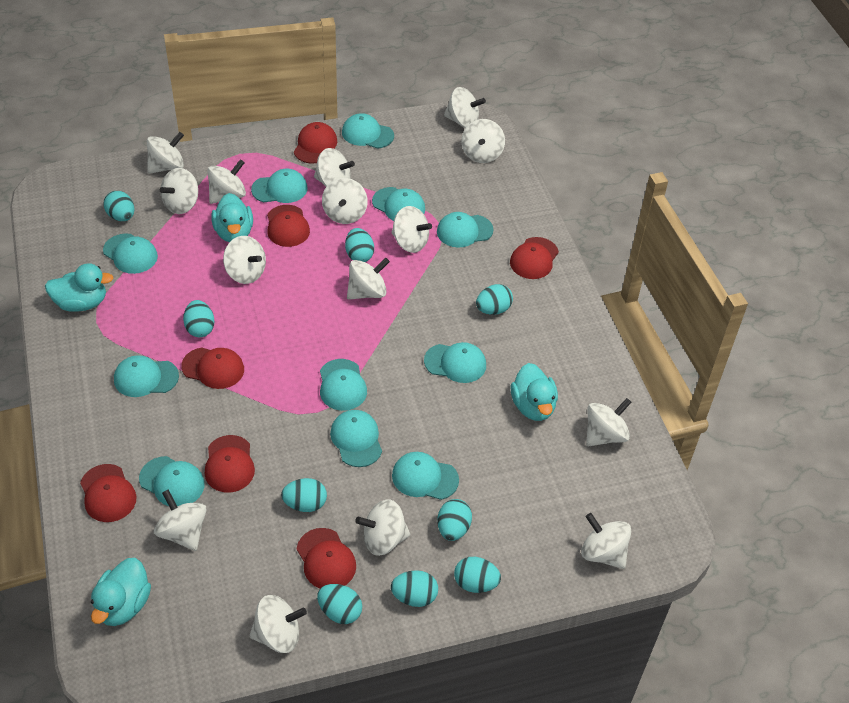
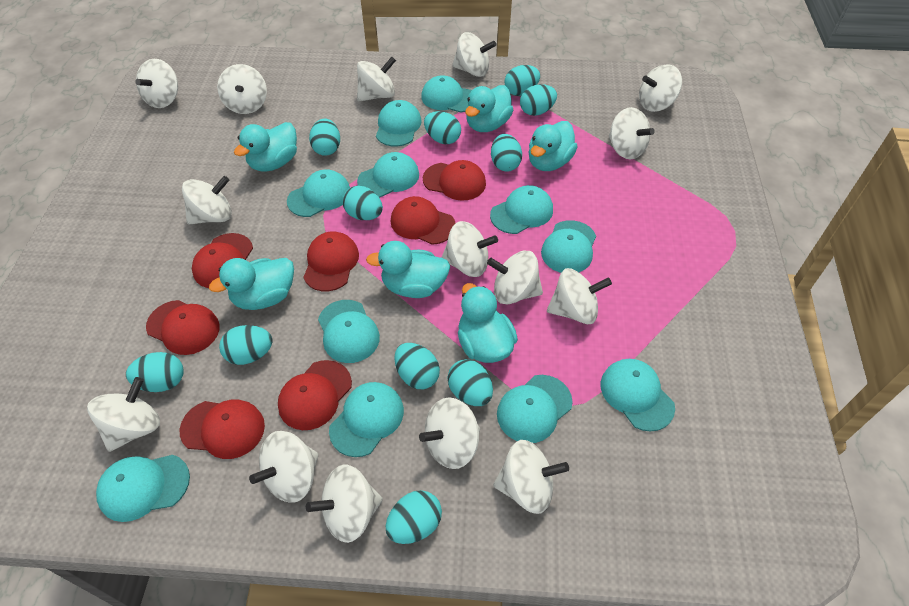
turquoise duck: [45,263,113,312] [91,558,151,626] [211,193,253,242] [511,363,558,421] = 4 -> [209,258,294,310] [234,122,297,172] [366,241,450,298] [458,283,518,363] [465,85,513,132] [528,121,578,171] = 6
turquoise egg: [103,191,135,221] [183,300,214,337] [281,478,327,512] [317,584,362,624] [345,228,374,262] [391,570,438,607] [437,499,472,541] [454,557,501,593] [476,284,513,315] = 9 -> [126,352,183,392] [219,325,273,365] [309,118,340,156] [342,186,383,220] [386,490,442,544] [394,343,440,389] [424,111,461,144] [447,359,493,406] [491,134,522,172] [505,65,540,96] [520,84,557,116] = 11

